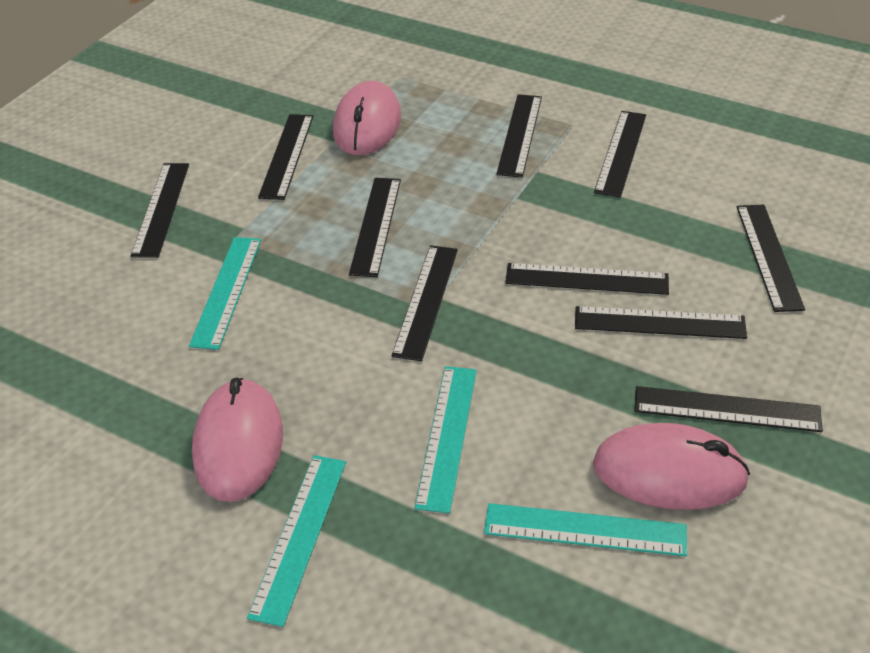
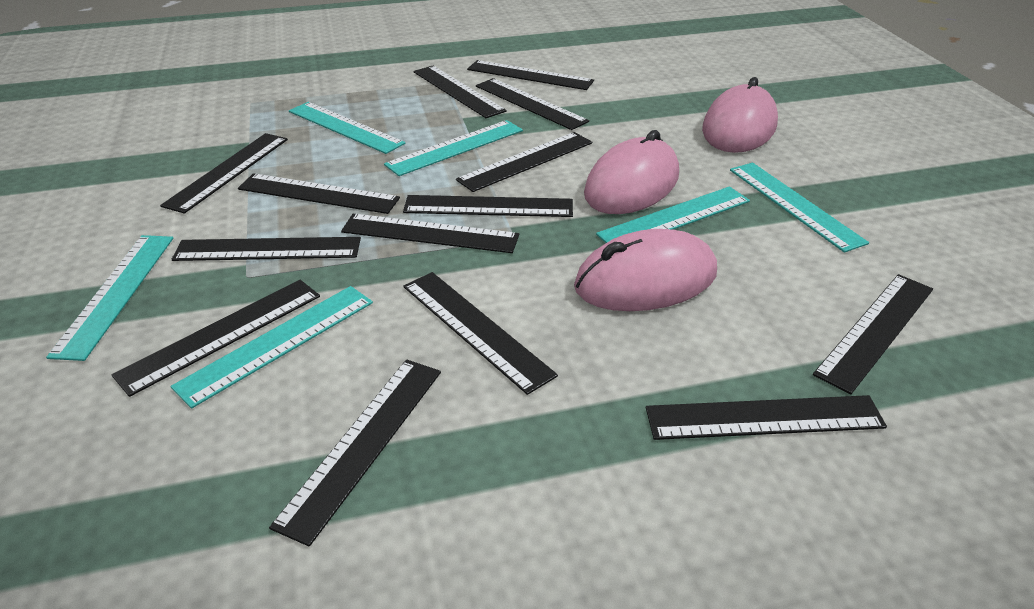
black ruler: [130,163,189,258] [258,114,314,200] [349,178,401,277] [391,245,458,361] [496,94,542,178] [505,263,669,295] [575,306,747,339] [594,111,646,197] [634,386,823,432] [737,205,805,312] = 10 -> [112,280,320,397] [160,133,288,214] [172,237,361,261] [238,173,400,214] [269,359,441,547] [341,214,519,253] [403,195,573,217] [404,272,558,395] [414,66,507,118] [456,132,592,192] [467,60,594,90] [476,78,589,130] [646,395,887,440] [813,274,933,394] = 14
turquoise ruler: [189,237,261,350] [247,455,346,627] [415,366,477,513] [484,503,687,556] = 4 -> [46,235,173,361] [170,286,373,409] [289,102,405,154] [384,120,523,176] [596,187,750,243] [730,163,869,253] = 6

